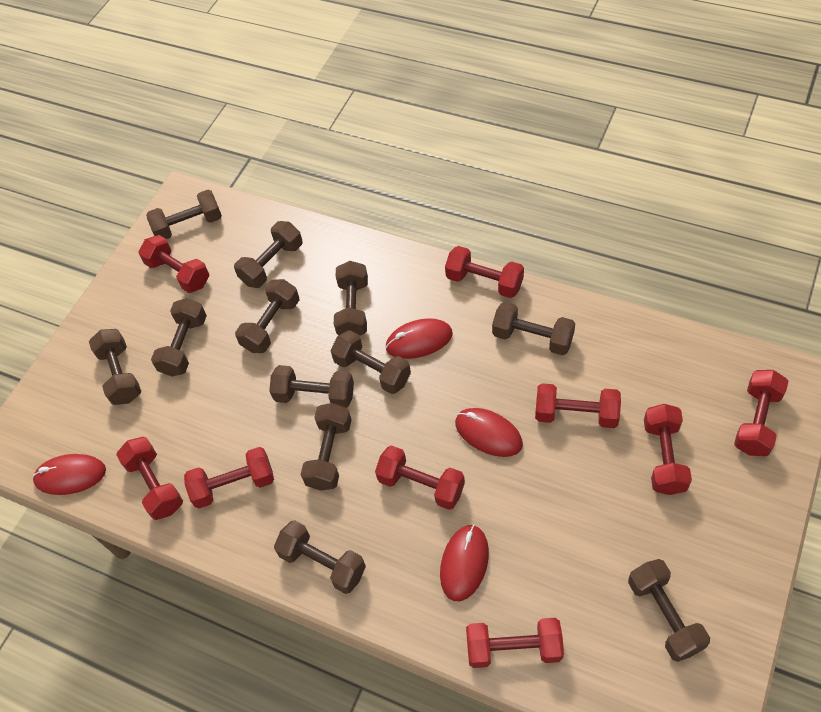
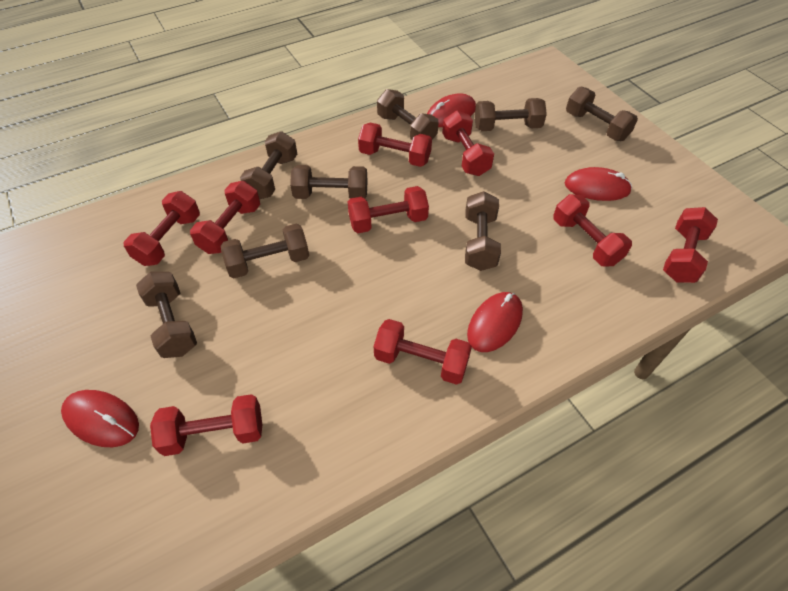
brown dumbbell: [89,329,141,405] [146,190,222,239] [151,298,207,376] [234,221,302,288] [235,279,299,353] [269,365,354,408] [274,520,366,594] [300,403,352,491] [330,330,411,394] [334,261,368,336] [492,302,575,355] [628,559,710,662] = 12 -> [136,272,197,358] [221,224,309,278] [240,131,297,200] [290,165,368,199] [377,89,439,140] [465,191,501,271] [475,98,547,131] [566,87,638,141] = 8

